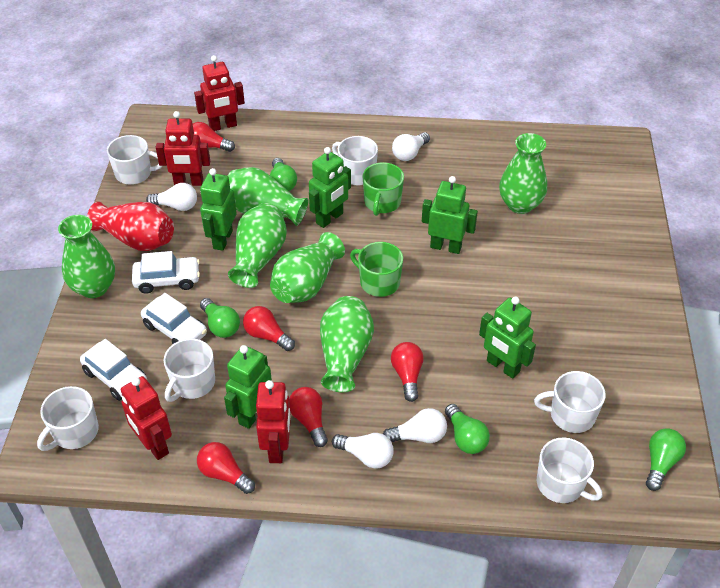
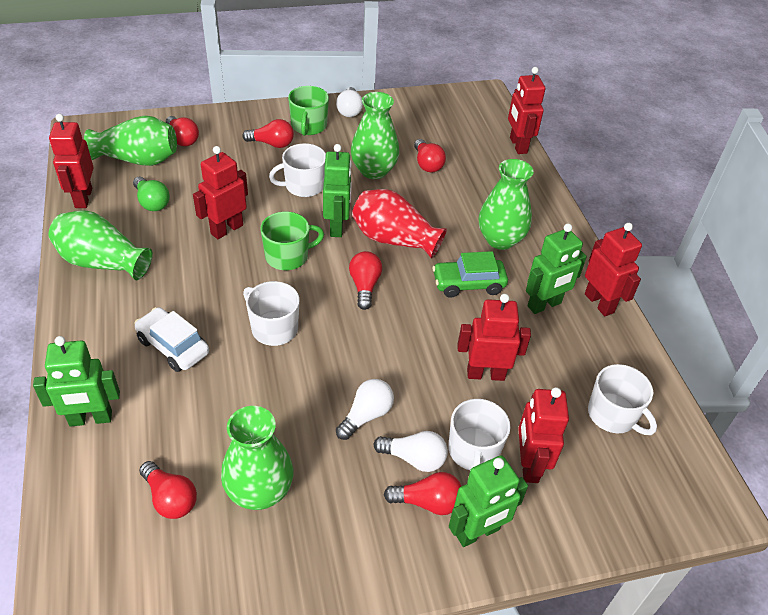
green car: none = 0 -> [432,251,508,298] = 1
green light bulb: [200,298,240,338] [270,158,297,191] [445,404,490,454] [646,428,686,491] = 4 -> [133,177,170,211] = 1
green robot: [200,168,237,251] [224,345,272,429] [309,147,351,228] [422,176,478,254] [479,297,536,379] = 5 -> [33,336,120,427] [323,144,352,237] [449,455,528,547] [526,223,587,314] = 4
green vase: [58,215,115,298] [228,167,308,226] [228,203,287,288] [270,232,345,303] [320,296,374,392] [499,133,547,214] = 6 -> [49,210,153,280] [84,115,177,166] [221,406,293,510] [351,92,399,179] [479,159,534,250] = 5
red light bulb: [193,122,235,152] [197,442,255,494] [243,306,295,351] [289,387,328,447] [391,342,424,402] = 5 -> [139,461,197,519] [166,116,199,146] [242,119,294,148] [349,251,382,310] [384,472,461,515] [414,139,446,172] = 6
red robot: [121,376,172,460] [156,111,210,186] [194,55,245,131] [256,380,291,463] = 4 -> [49,114,94,208] [193,146,248,239] [457,294,531,381] [508,67,545,154] [518,387,569,483] [585,223,642,316] = 6
white car: [80,339,147,401] [132,251,200,294] [141,293,207,344] = 3 -> [134,307,209,372] = 1
white light bulb: [146,183,197,211] [332,433,394,469] [383,408,447,443] [392,132,430,161] = 4 -> [336,87,363,117] [336,379,394,440] [373,431,448,472] = 3
white mug: [37,386,99,451] [107,135,162,185] [164,339,215,402] [332,136,378,185] [534,371,606,433] [537,437,602,503] = 6 -> [243,281,300,346] [269,143,326,197] [448,399,511,470] [588,364,657,435] = 4

